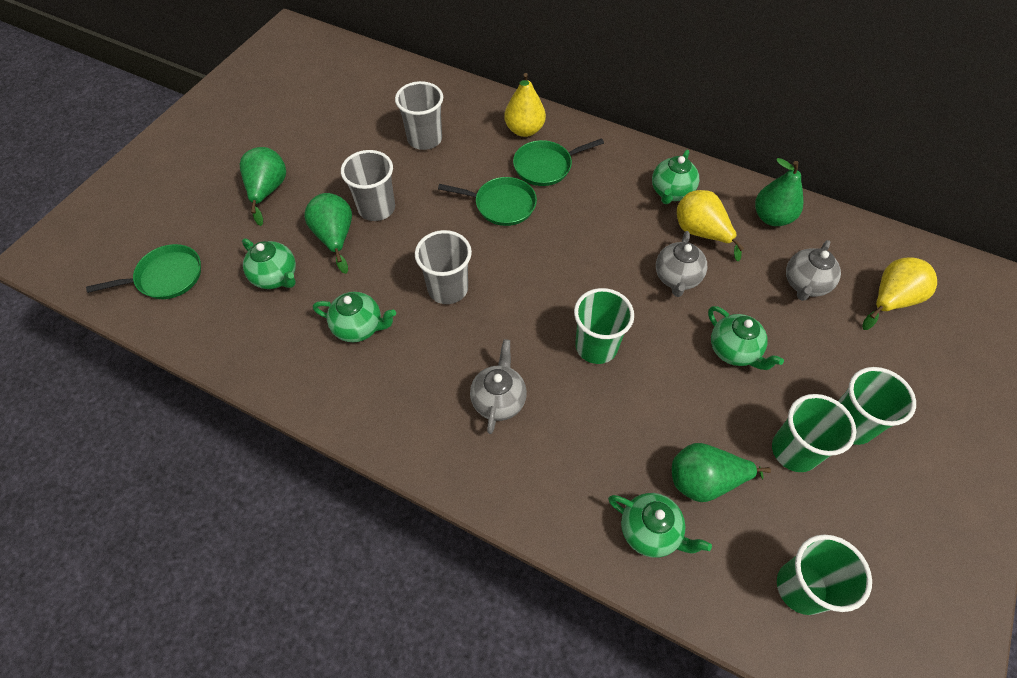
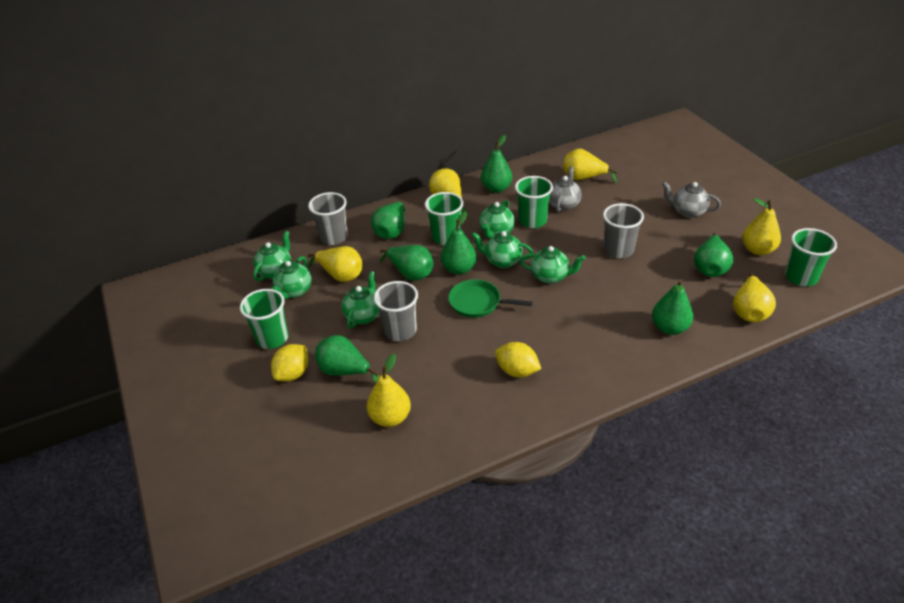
green pan: [86,244,201,299] [438,177,537,226] [513,138,604,186] = 3 -> [448,279,533,318] = 1
green pear: [240,147,286,226] [304,193,352,274] [672,443,771,502] [755,158,803,226] = 4 -> [315,335,380,383] [371,200,406,239] [380,245,434,281] [441,211,477,275] [481,135,512,193] [652,279,694,335] [694,233,733,277] = 7
green teapot: [242,238,296,289] [313,292,396,342] [608,493,712,558] [652,150,699,204] [708,306,784,370] = 5 -> [253,231,292,281] [271,256,312,300] [341,271,380,329] [472,231,533,268] [479,200,515,238] [520,246,585,284] = 6
grey teapot: [470,339,527,434] [656,231,707,297] [786,240,841,301] = 3 -> [549,166,582,212] [662,182,721,218] = 2
yellow lemon: none = 0 -> [271,344,309,382] [495,342,541,378] = 2
yellow pear: [504,73,546,137] [677,190,744,261] [862,257,937,330] = 3 -> [308,246,363,282] [367,354,411,427] [429,168,466,213] [563,148,618,183] [733,273,776,322] [742,198,781,255] = 6

